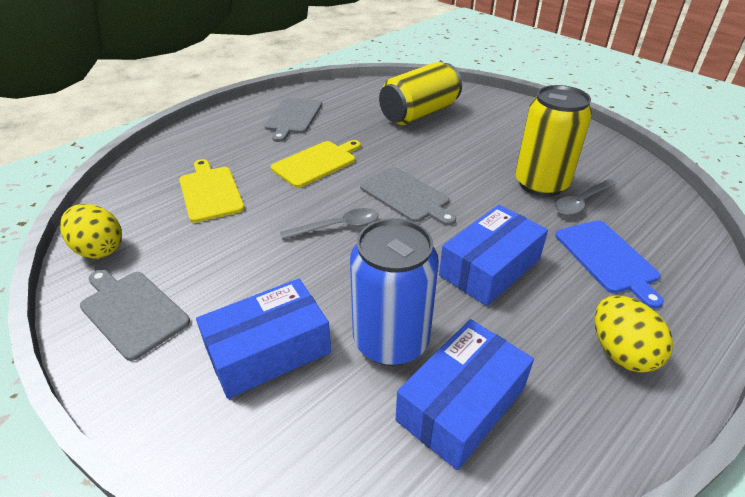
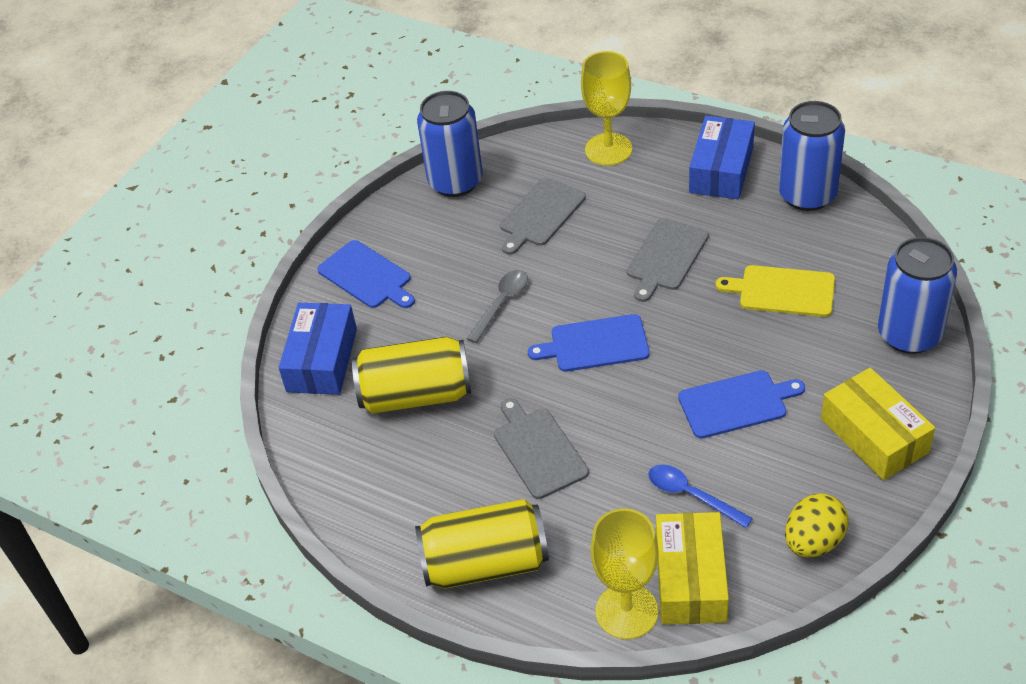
blue box: [196,278,331,399] [396,319,534,470] [439,205,548,306] = 3 -> [279,303,357,395] [689,116,755,199] = 2
blue can: [350,218,439,366] = 1 -> [417,91,483,197] [778,101,845,211] [878,237,957,354] = 3
blue cutting board: [555,220,664,309] = 1 -> [317,240,415,308] [528,314,650,372] [678,370,805,439] = 3
blue spoon: none = 0 -> [648,465,753,528] = 1
grey spoon: [280,208,378,240] [555,179,617,215] = 2 -> [467,270,528,343] = 1
yellow box: none = 0 -> [656,512,729,624] [821,368,935,480] = 2
yellow cutting board: [179,159,245,223] [271,140,361,188] = 2 -> [715,265,835,317] = 1
yellow egg: [60,204,122,259] [594,295,673,373] = 2 -> [785,493,849,557] = 1
yellow goblet: none = 0 -> [581,51,632,166] [591,508,659,639] = 2

